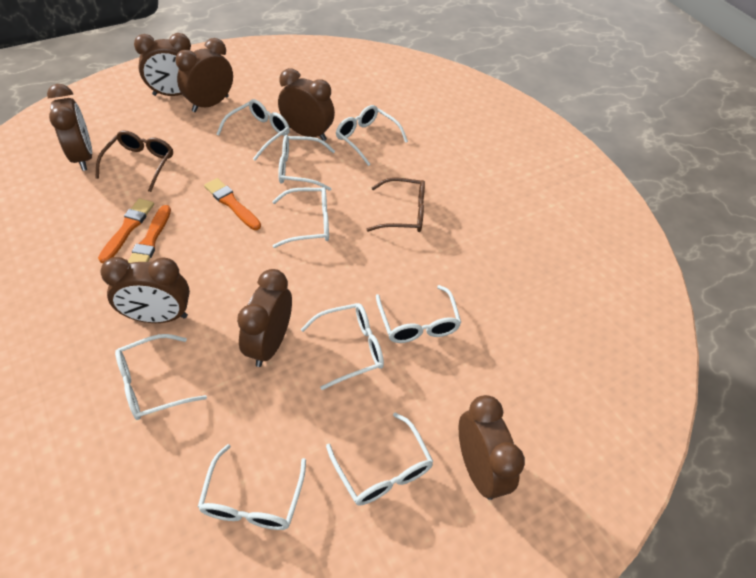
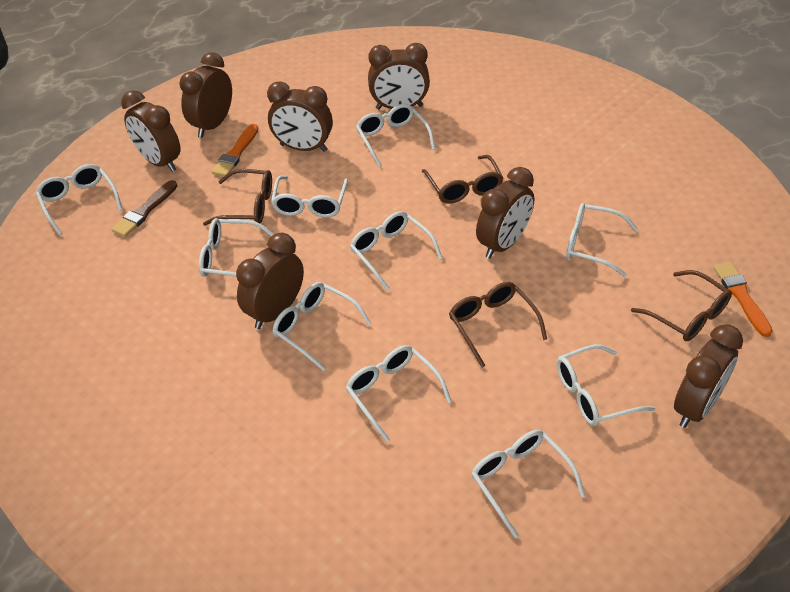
brown brush: none = 0 -> [111,180,177,237] = 1
brown glasses: [95,130,173,192] [366,177,425,232] = 2 -> [203,169,272,226] [422,155,503,204] [449,282,547,368] [631,270,732,341] = 4
orange brush: [98,198,154,263] [128,205,171,263] [204,178,261,230] = 3 -> [212,124,259,177] [713,262,773,337] = 2
white glasses: [115,334,207,420] [198,444,306,530] [216,99,290,161] [272,187,329,248] [278,135,335,191] [301,303,384,390] [326,412,434,506] [336,105,408,166] [376,285,461,343] = 9 -> [36,164,123,235] [199,218,274,277] [271,176,348,218] [272,282,371,371] [346,345,452,442] [350,211,442,290] [356,104,435,167] [471,430,585,538] [557,344,655,426] [566,203,638,277] = 10

